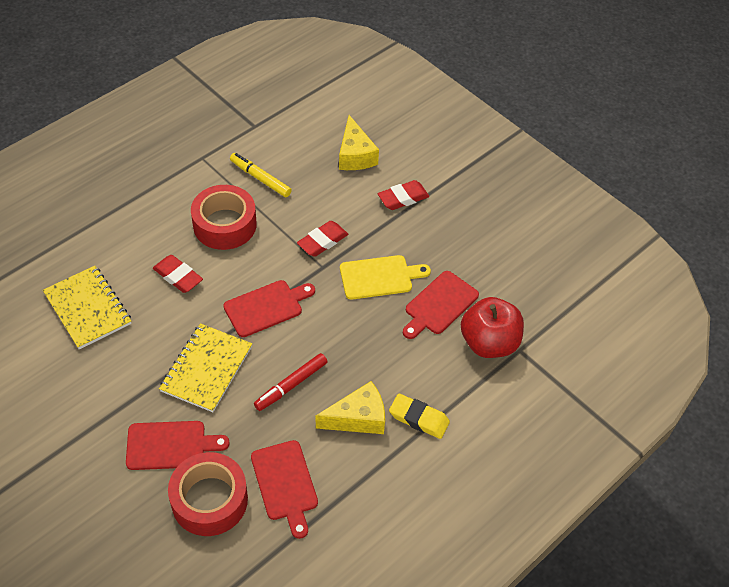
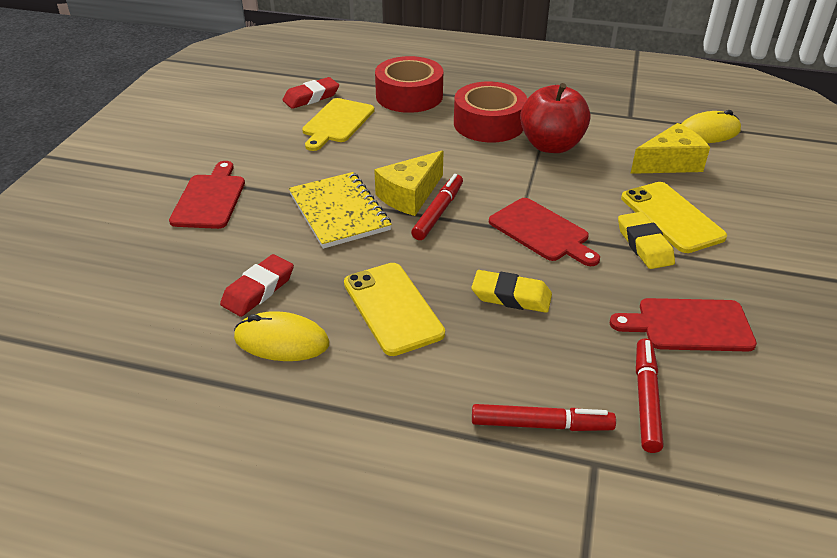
red cutting board: [126,421,230,470] [223,280,315,337] [251,440,318,539] [403,271,479,339] = 4 -> [169,161,245,229] [489,198,600,266] [610,298,757,351] = 3
red eraser: [153,255,203,293] [297,221,348,257] [378,180,429,210] = 3 -> [220,254,294,317] [282,77,339,109] = 2
red marker: [254,353,328,411] = 1 -> [411,174,463,240] [472,404,616,431] [636,339,663,453] = 3
yellow eraser: [389,394,450,439] = 1 -> [471,270,552,313] [618,212,675,269] = 2
yellow marker: [230,153,292,197] = 1 -> none = 0
yellow mouse: none = 0 -> [234,311,329,361] [681,110,741,143] = 2
yellow notebook: [43,266,131,350] [159,323,252,412] = 2 -> [289,172,392,249] = 1
yellow phone: none = 0 -> [344,263,445,356] [621,182,727,253] = 2

